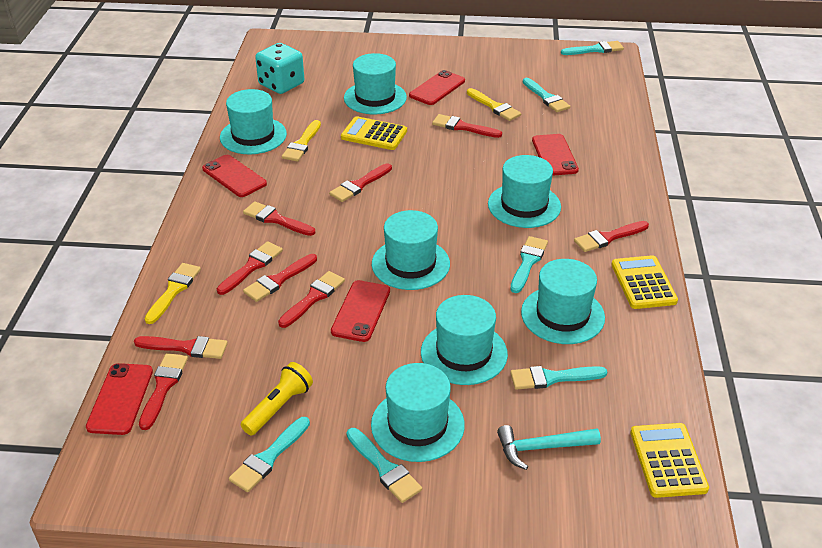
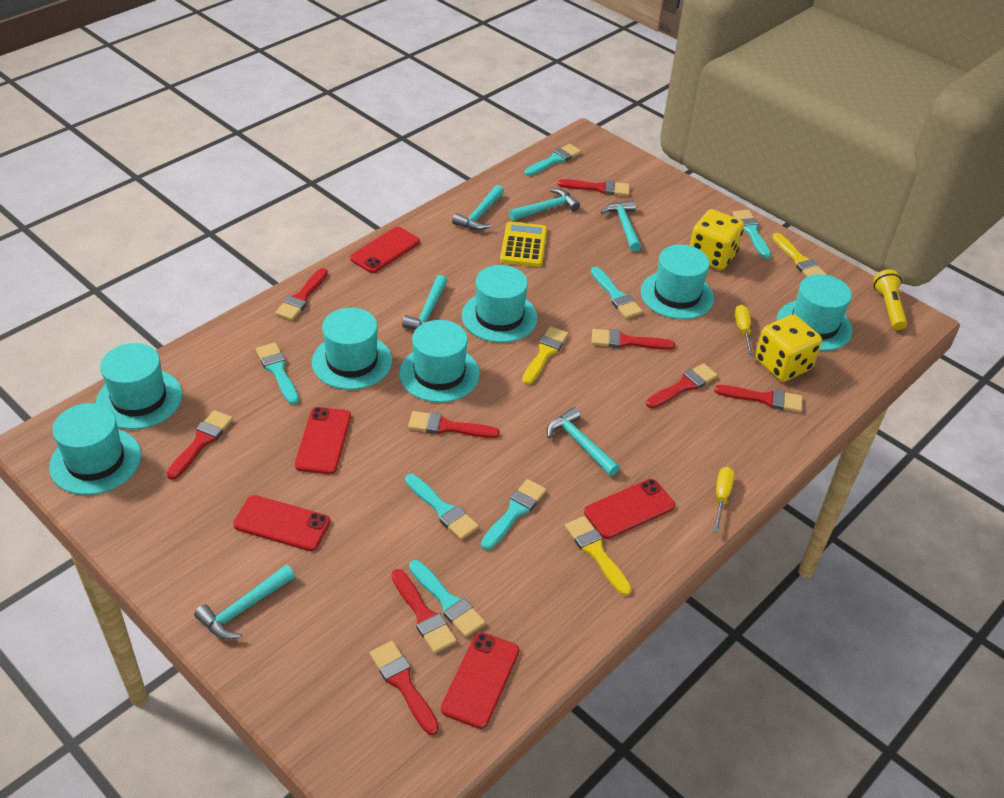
turquoise brush: [229,417,310,492] [347,428,422,503] [510,236,548,293] [510,366,607,390] [523,78,570,112] [561,41,624,55] = 6 -> [256,342,299,405] [405,474,479,540] [409,560,485,637] [481,479,546,550] [524,144,581,176] [591,267,643,319] [732,210,771,259] = 7
turquoise dice: [255,43,304,94] = 1 -> none = 0
turquoise hammer: [497,425,601,470] = 1 -> [194,565,295,640] [402,275,447,329] [452,185,504,230] [509,188,580,221] [547,407,620,476] [600,200,641,252] = 6
yellow calculator: [341,116,407,150] [611,255,678,309] [630,423,709,498] = 3 -> [500,222,547,267] = 1
yellow dice: none = 0 -> [690,209,744,270] [755,315,822,382] = 2
yellow screwdriver: none = 0 -> [713,467,735,533] [735,305,754,357] = 2

